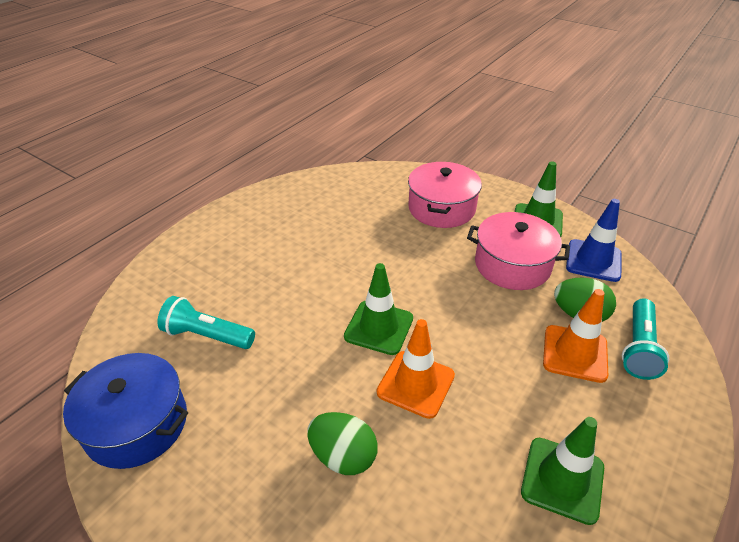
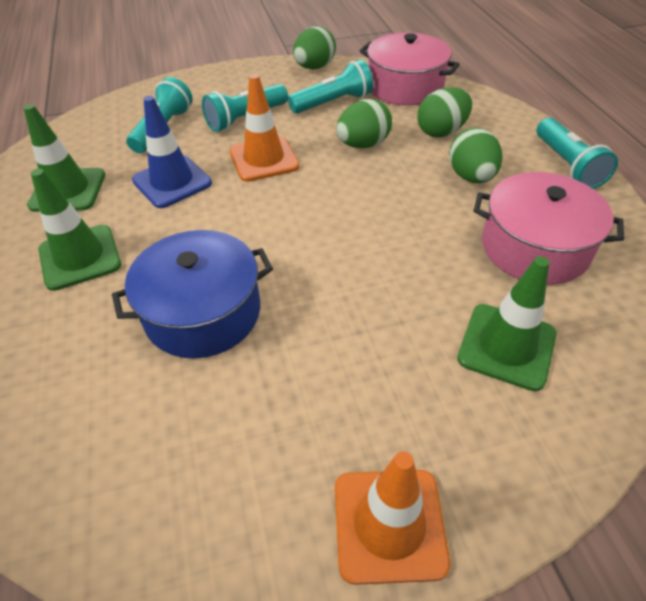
green egg: [307,412,378,475] [554,278,616,322] = 2 -> [293,26,336,69] [336,99,392,148] [417,87,472,138] [449,128,502,183] = 4
turquoise flashlight: [157,296,255,349] [622,299,669,380] = 2 -> [126,77,193,153] [202,84,288,132] [288,59,373,114] [537,118,618,189] = 4

